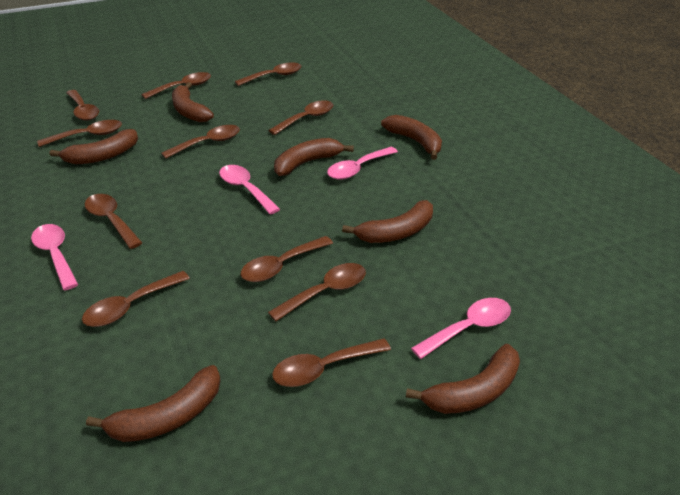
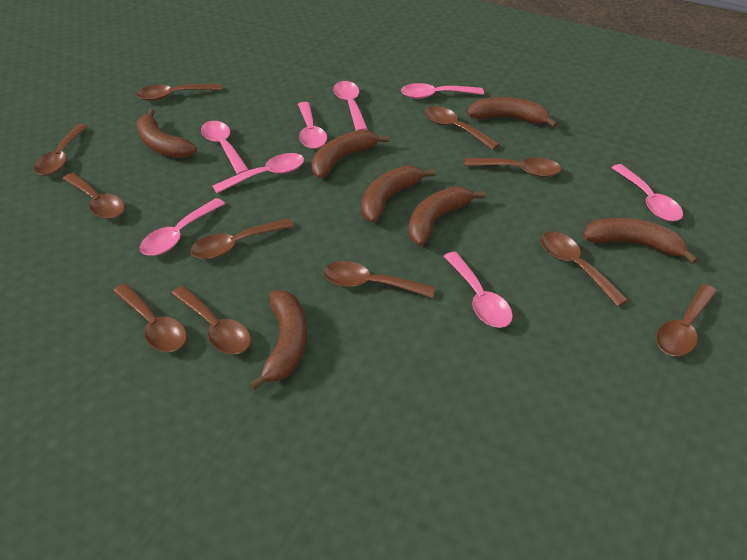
pink spoon: [31,224,78,290] [219,165,280,215] [327,147,398,180] [411,298,511,359] = 4 -> [140,198,225,256] [201,121,249,175] [212,153,304,193] [298,102,327,149] [333,81,368,131] [401,83,484,99] [444,252,513,328] [611,164,683,221] = 8

